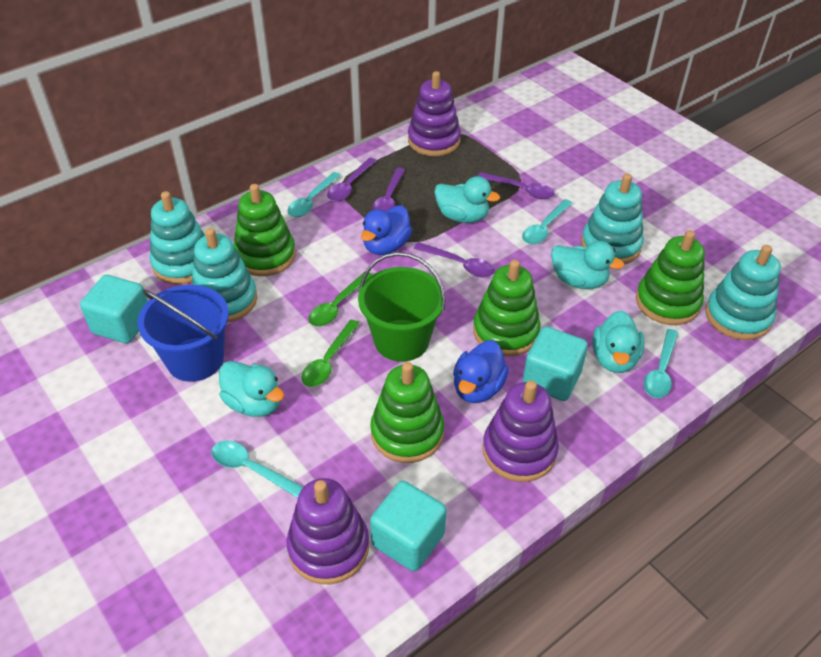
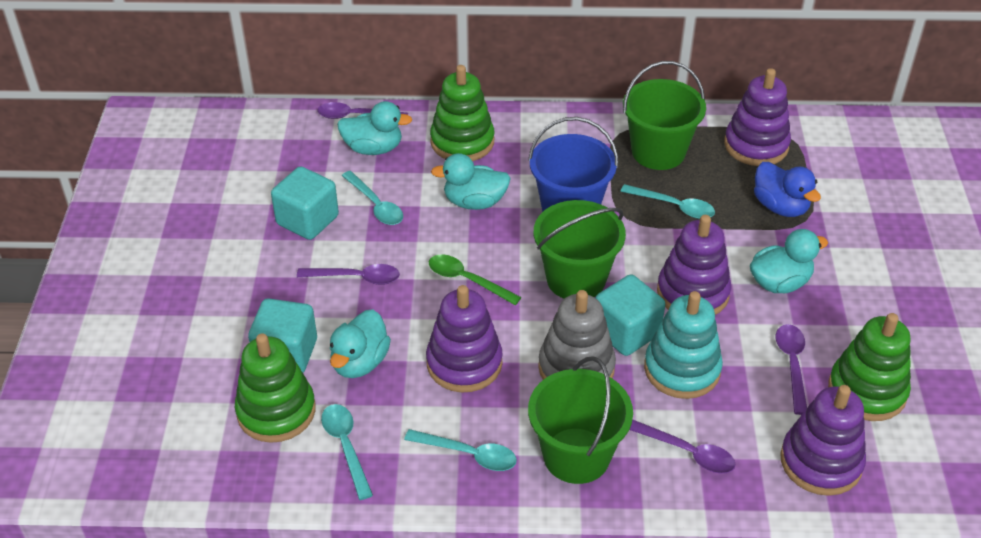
blue duck: [361,205,412,255] [453,340,509,403] = 2 -> [754,162,821,217] = 1
green bucket: [358,252,446,362] = 1 -> [528,356,633,484] [534,200,626,299] [623,61,706,170] = 3
green spoon: [302,320,360,387] [308,271,372,326] = 2 -> [429,254,521,305] = 1
green stacking toy: [234,184,296,276] [370,362,444,463] [473,260,540,356] [636,230,705,325] = 4 -> [235,333,316,443] [430,65,494,161] [828,313,911,421] = 3
grey stacking toy: none = 0 -> [538,290,616,380] = 1
purple stacking toy: [287,478,369,584] [408,71,461,156] [483,380,559,482] = 3 -> [426,285,503,392] [657,215,731,315] [724,68,791,166] [780,385,866,496] = 4
turquoise stacking toy: [150,191,205,285] [192,228,257,323] [581,174,644,264] [706,245,781,340] = 4 -> [644,291,723,399] = 1

